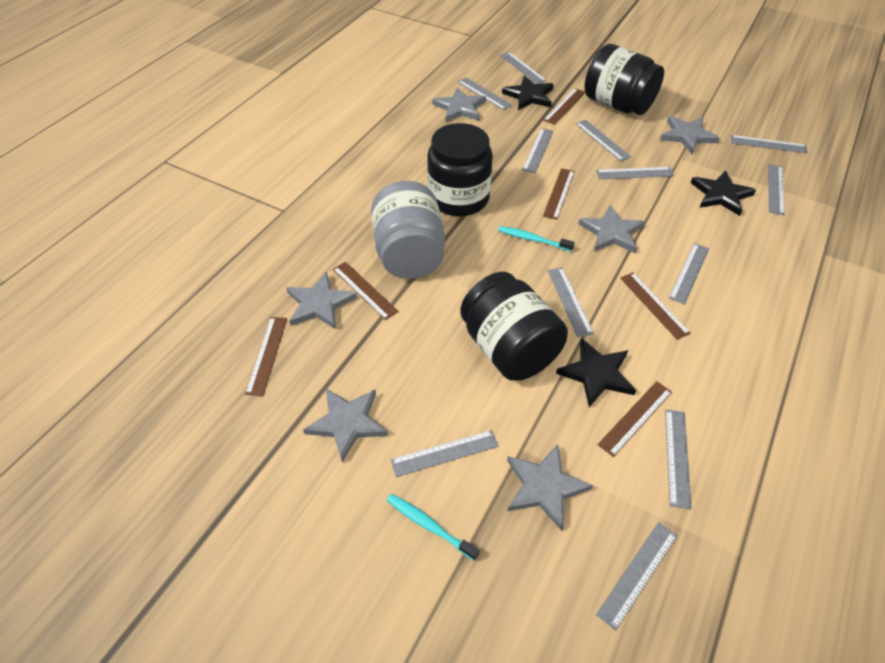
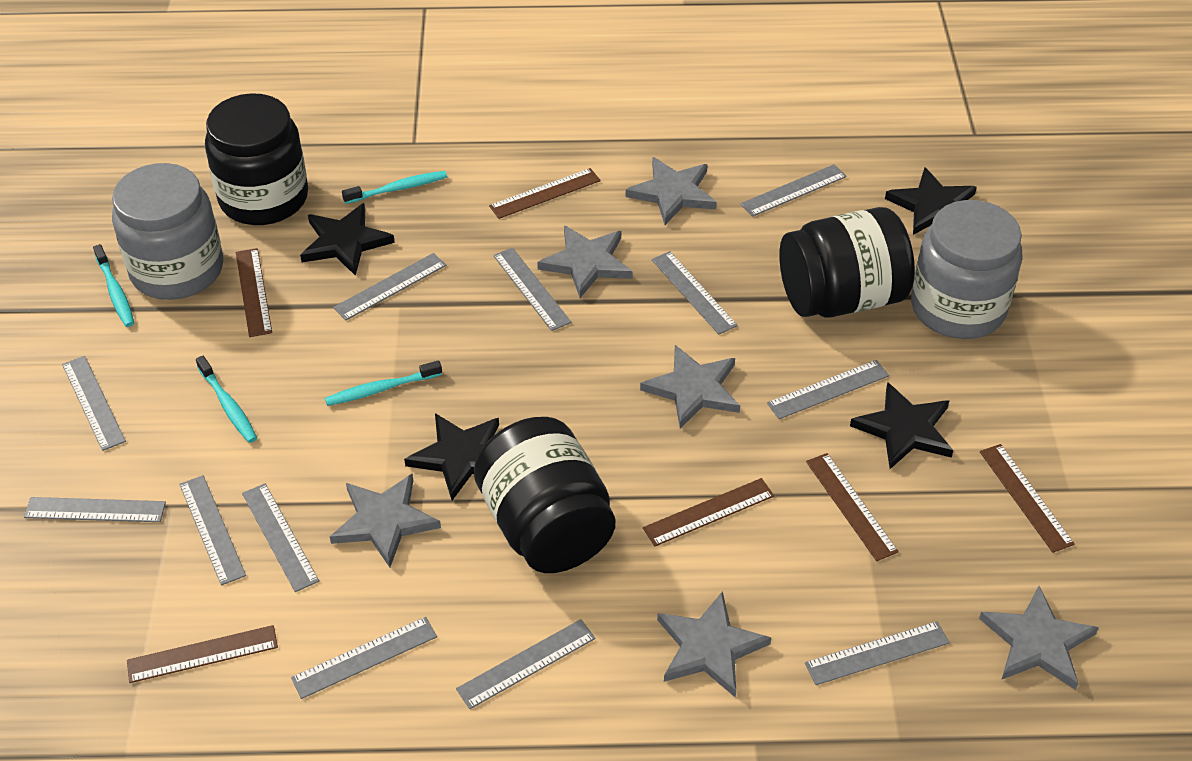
black star: [502,76,554,110] [556,338,636,407] [690,170,756,216] = 3 -> [300,203,395,276] [404,413,499,500] [850,382,953,469] [885,167,977,235] = 4
grey jar: [371,181,445,279] = 1 -> [112,163,223,300] [911,200,1023,339] = 2
turquoise toothbrush: [387,494,479,561] [498,226,575,252] = 2 -> [93,244,134,327] [196,356,257,443] [325,360,442,406] [342,171,447,204] = 4

